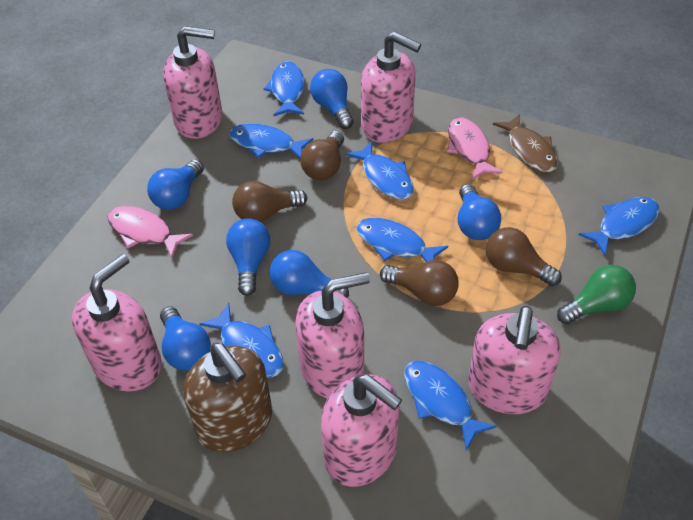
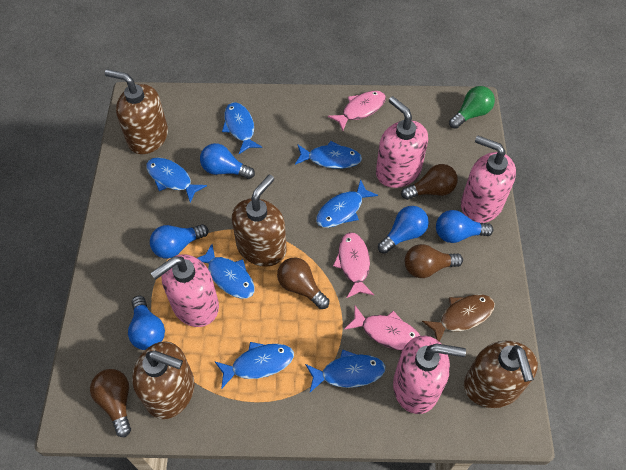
blue light bulb: [147,160,204,210] [160,306,211,371] [226,218,270,296] [270,250,349,298] [310,69,354,129] [458,184,501,240] = 6 -> [128,296,165,350] [150,224,208,259] [200,143,255,179] [378,206,429,254] [436,210,493,243] = 5
brown soap dispenser: [183,343,272,452] = 1 -> [105,69,168,154] [132,341,195,419] [232,175,287,267] [464,341,538,408] = 4
pink fish: [108,206,193,258] [447,118,503,180] = 2 -> [328,91,386,131] [333,232,374,298] [344,306,420,351] = 3
pink soap dispenser: [72,254,162,391] [163,26,222,139] [295,272,370,399] [321,374,402,487] [361,31,421,143] [468,306,561,414] = 6 -> [151,255,219,327] [376,96,428,188] [393,336,466,414] [461,136,516,223] = 4

